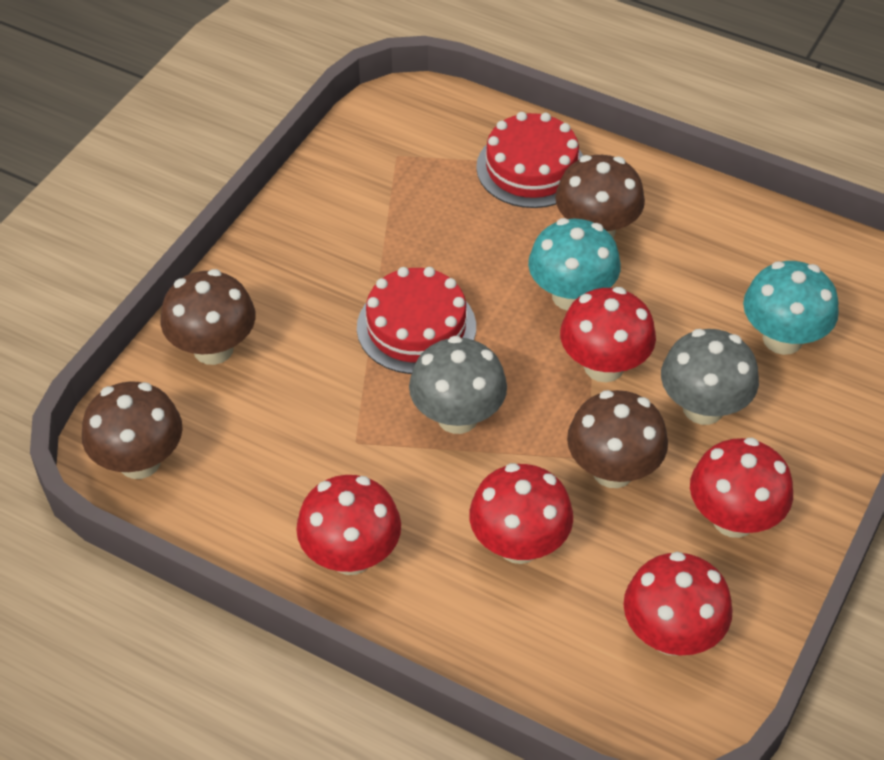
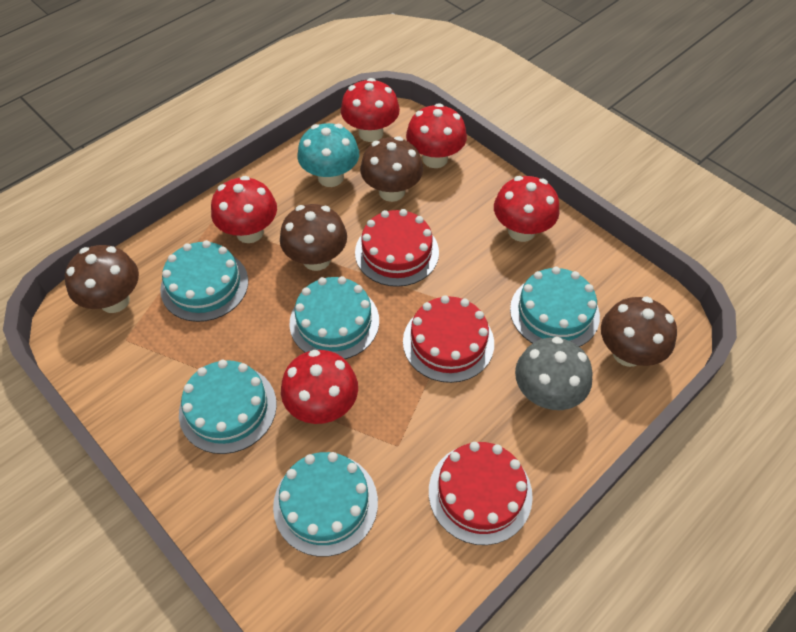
grey mushroom: [409,336,507,434] [661,329,759,425] = 2 -> [515,337,593,410] = 1
red cake: [357,267,476,374] [476,112,583,208] = 2 -> [355,209,439,287] [403,295,494,383] [429,442,533,545] = 3
turquoise cake: none = 0 -> [160,240,248,322] [179,360,277,454] [273,452,378,557] [289,276,379,359] [510,267,600,347] = 5
turquoise mushroom: [528,218,621,311] [743,261,839,355] = 2 -> [297,123,359,187] = 1

